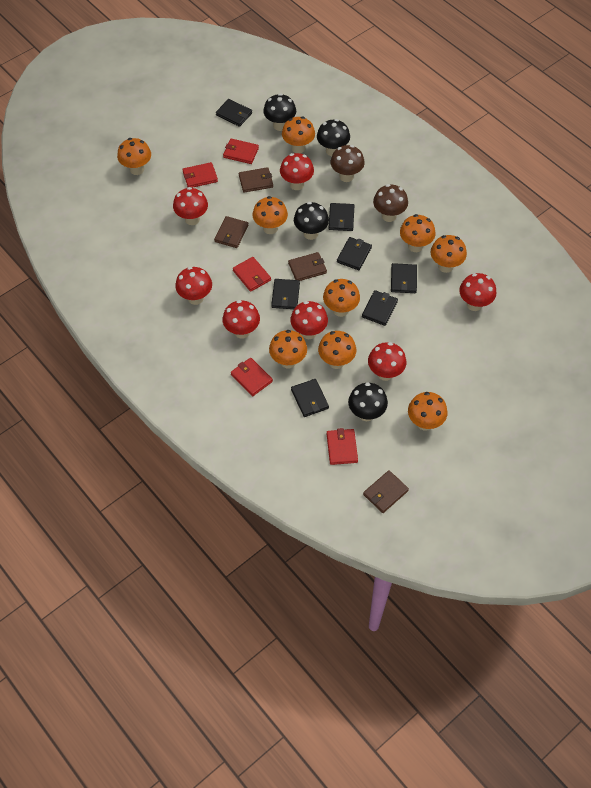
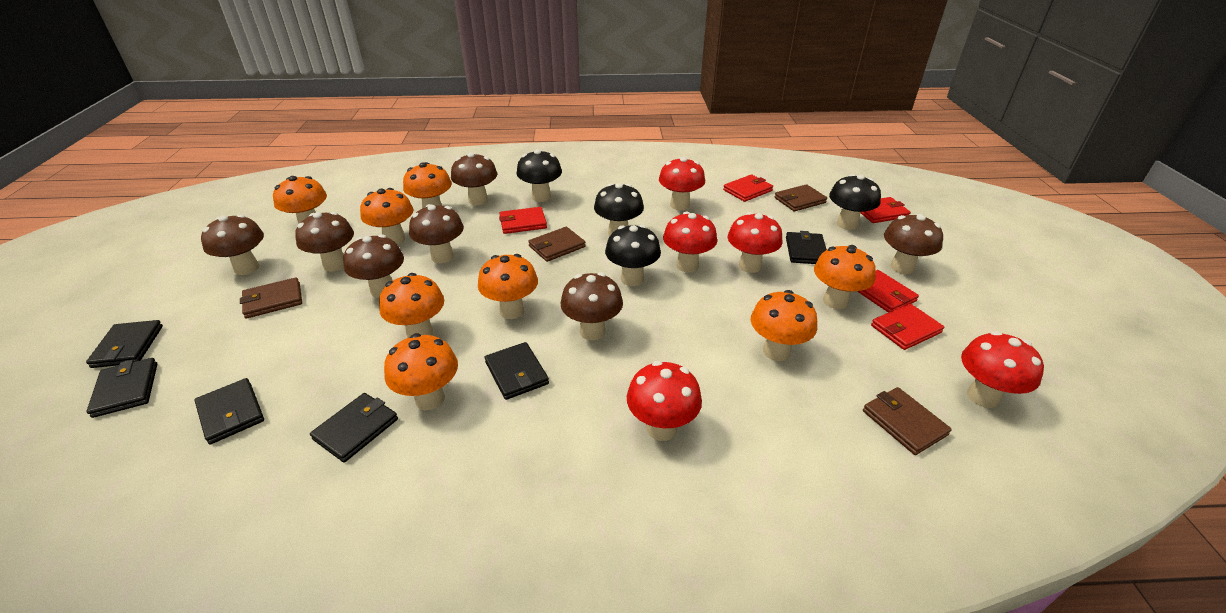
black wallet: [216,99,252,127] [271,279,300,309] [291,379,329,417] [329,203,354,231] [337,237,372,270] [362,290,398,326] [391,263,417,293] = 7 -> [86,320,163,368] [87,358,157,418] [195,378,264,444] [310,393,398,463] [485,342,549,400] [786,231,827,264] = 6
brown mushroom: [331,145,365,182] [373,184,408,222] = 2 -> [201,214,264,275] [295,212,354,272] [343,234,404,298] [409,204,464,263] [451,153,497,205] [561,272,623,340] [884,214,943,274] = 7
orange mushroom: [117,138,151,175] [253,196,288,234] [269,330,307,368] [282,117,315,153] [318,331,356,369] [323,279,360,317] [400,214,436,252] [408,392,447,431] [431,235,467,273] = 9 -> [273,176,327,224] [360,188,413,245] [379,273,444,338] [384,334,458,410] [403,162,452,208] [478,254,538,319] [751,290,817,361] [814,245,876,309] = 8
red mushroom: [173,187,208,225] [175,267,212,305] [222,300,260,339] [280,153,314,190] [290,301,328,339] [368,342,406,381] [459,273,497,311] = 7 -> [627,361,702,441] [659,157,705,210] [663,211,717,272] [728,212,783,273] [961,331,1044,408] = 5

